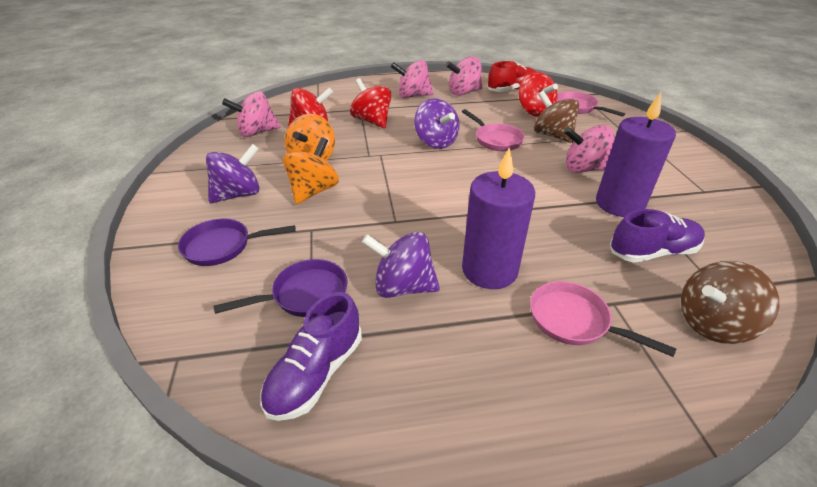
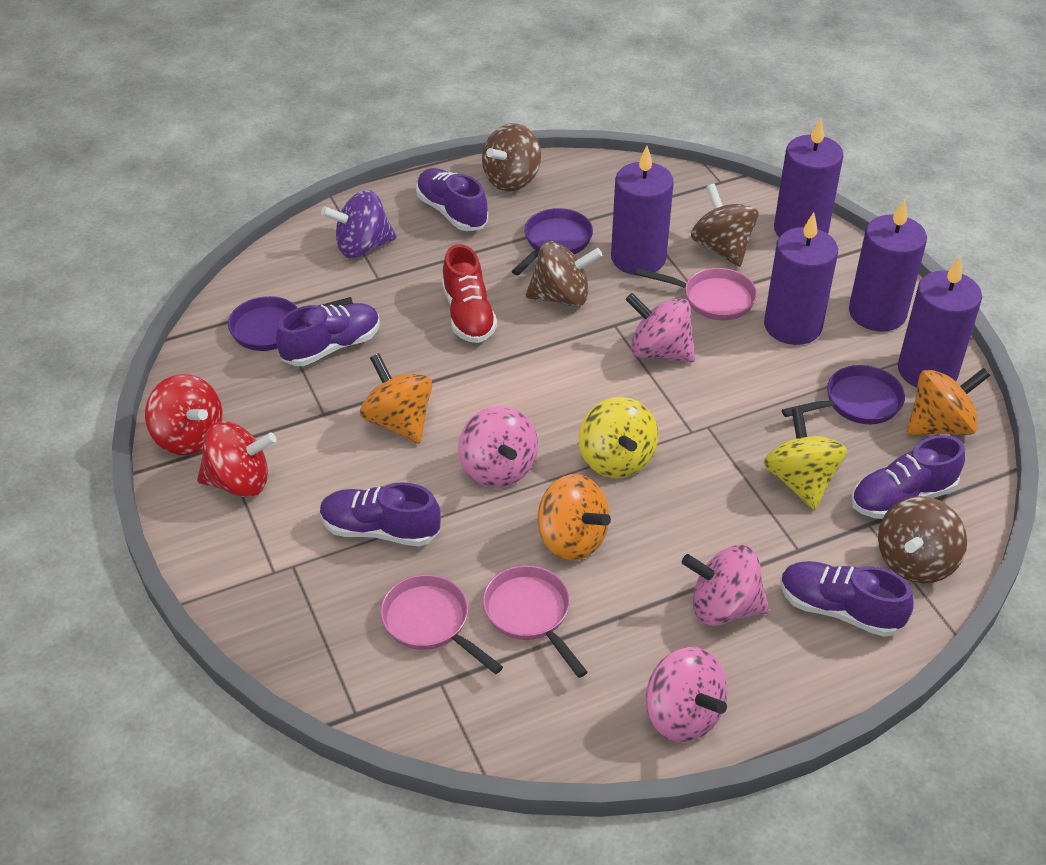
brown spinning top: [534,91,579,143] [681,261,779,344] = 2 -> [482,123,541,191] [526,241,602,307] [691,183,758,267] [878,496,967,583] = 4
orange spinning top: [283,137,339,204] [285,114,335,160] = 2 -> [360,353,432,444] [538,474,611,561] [907,368,991,435] = 3
purple candle: [462,147,535,289] [596,93,676,217] = 2 -> [611,146,674,275] [764,212,838,345] [774,118,843,237] [849,199,927,331] [898,257,982,387] = 5
purple pan: [178,219,296,266] [214,259,348,317] = 2 -> [228,296,353,351] [512,208,593,275] [782,365,905,424] = 3
purple shoe: [260,292,362,421] [610,209,705,263] = 2 -> [276,303,380,366] [320,482,441,547] [416,168,488,231] [780,561,914,637] [851,435,965,519] = 5
purple spinning top: [206,144,260,203] [362,232,440,298] [414,98,459,149] = 3 -> [321,190,396,258] = 1
red spinning top: [288,88,333,126] [350,78,392,128] [519,72,558,117] = 3 -> [145,374,223,455] [197,421,276,497] = 2
yellow spinning top: none = 0 -> [579,397,658,478] [763,408,847,510] = 2

